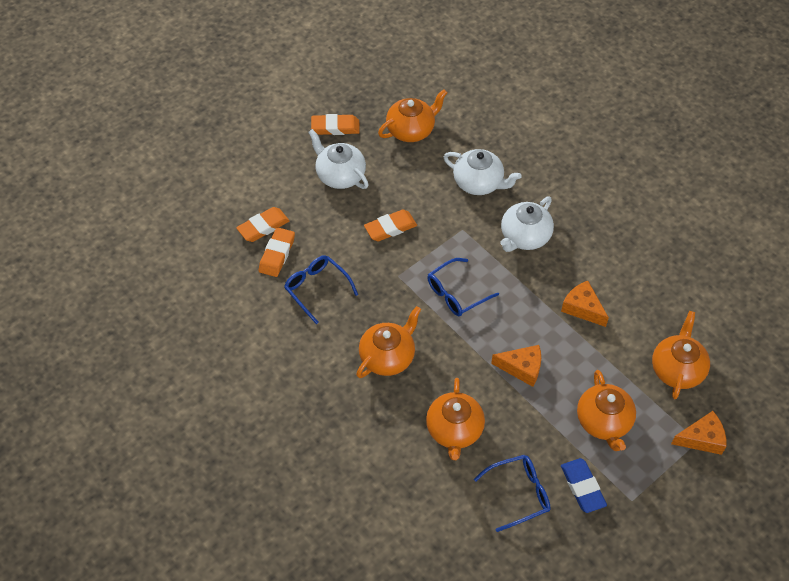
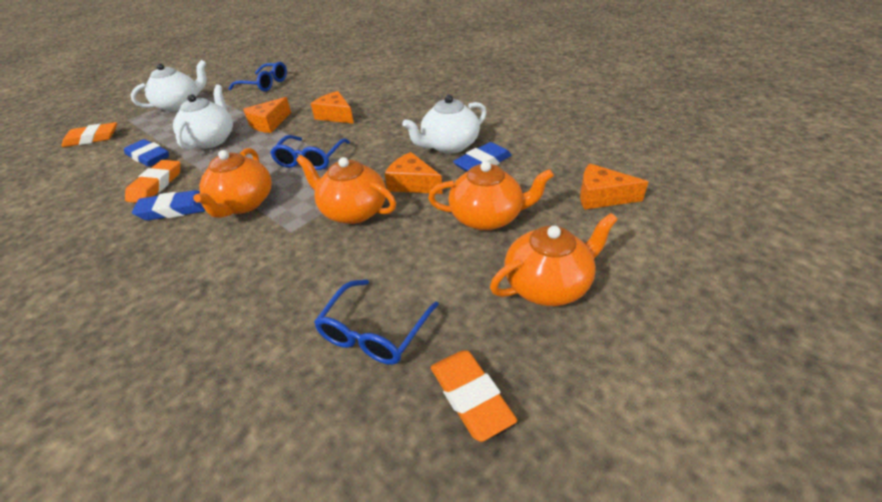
blue eraser: [561,458,607,513] = 1 -> [124,139,169,167] [132,190,205,220] [453,142,512,172] = 3
orange cheese: [491,345,541,387] [561,281,609,327] [671,411,727,455] = 3 -> [243,97,291,133] [311,91,354,124] [384,152,443,194] [580,164,648,210] = 4
orange eraser: [236,207,290,242] [259,227,295,277] [311,114,360,135] [364,209,417,241] = 4 -> [62,122,117,147] [125,160,180,203] [431,351,517,442] = 3
orange teapot: [356,306,421,378] [378,89,447,142] [426,378,485,460] [577,370,636,451] [652,311,710,399] = 5 -> [193,148,272,218] [296,155,396,224] [428,161,554,231] [490,213,618,306] = 4

